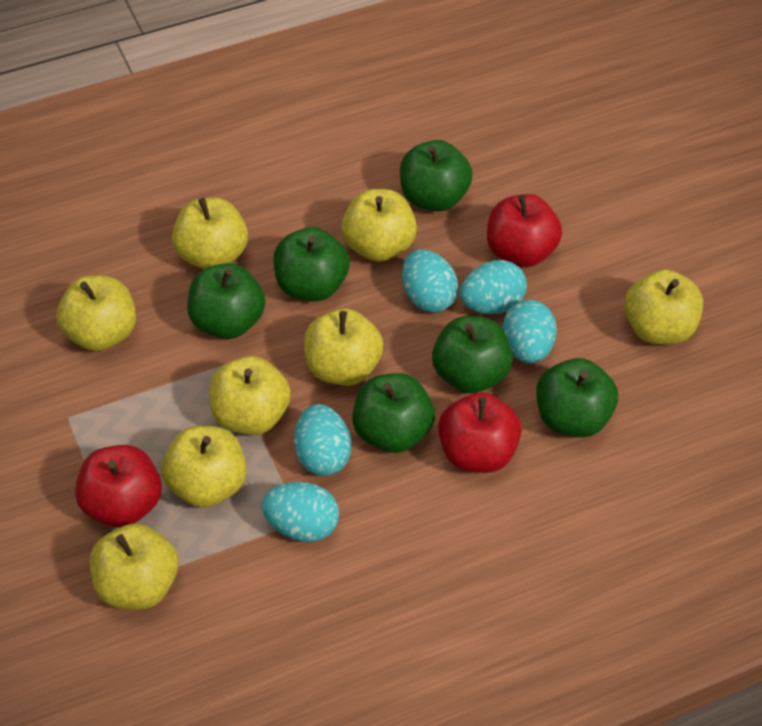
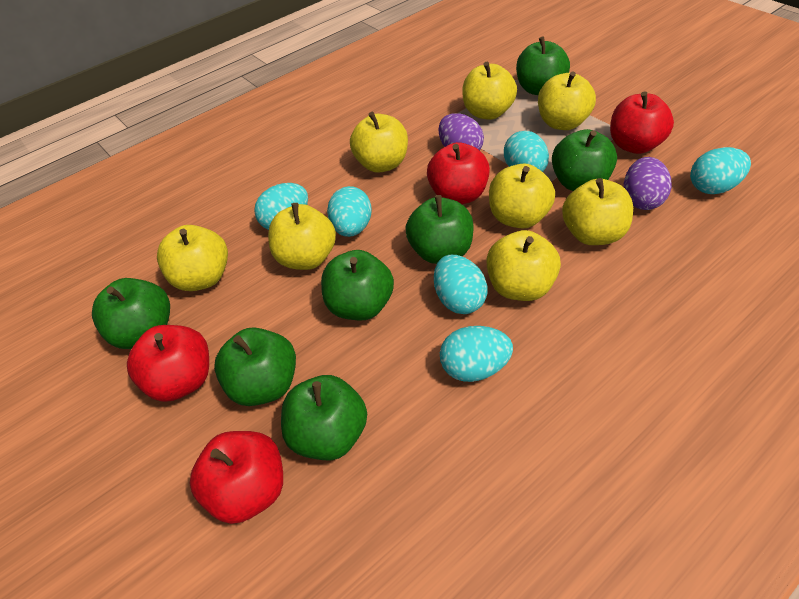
green apple: [187,263,265,339] [273,227,350,301] [352,373,435,453] [400,140,473,211] [432,316,513,394] [536,358,618,437] = 6 -> [92,278,170,349] [214,328,296,406] [281,375,367,461] [321,250,394,320] [405,195,474,264] [516,36,570,95] [552,129,617,191] = 7
purple egg: none = 0 -> [439,113,484,150] [624,157,672,210] = 2
red apple: [75,445,162,528] [438,392,522,473] [487,194,562,267] = 3 -> [127,325,209,402] [190,431,283,524] [427,142,490,204] [610,91,674,154] = 4
turquoise egg: [261,482,339,542] [294,404,351,476] [402,249,458,313] [460,260,527,314] [502,300,557,364] = 5 -> [254,183,308,230] [327,186,372,237] [434,255,488,314] [440,326,513,382] [504,131,549,172] [690,147,751,194] = 6

